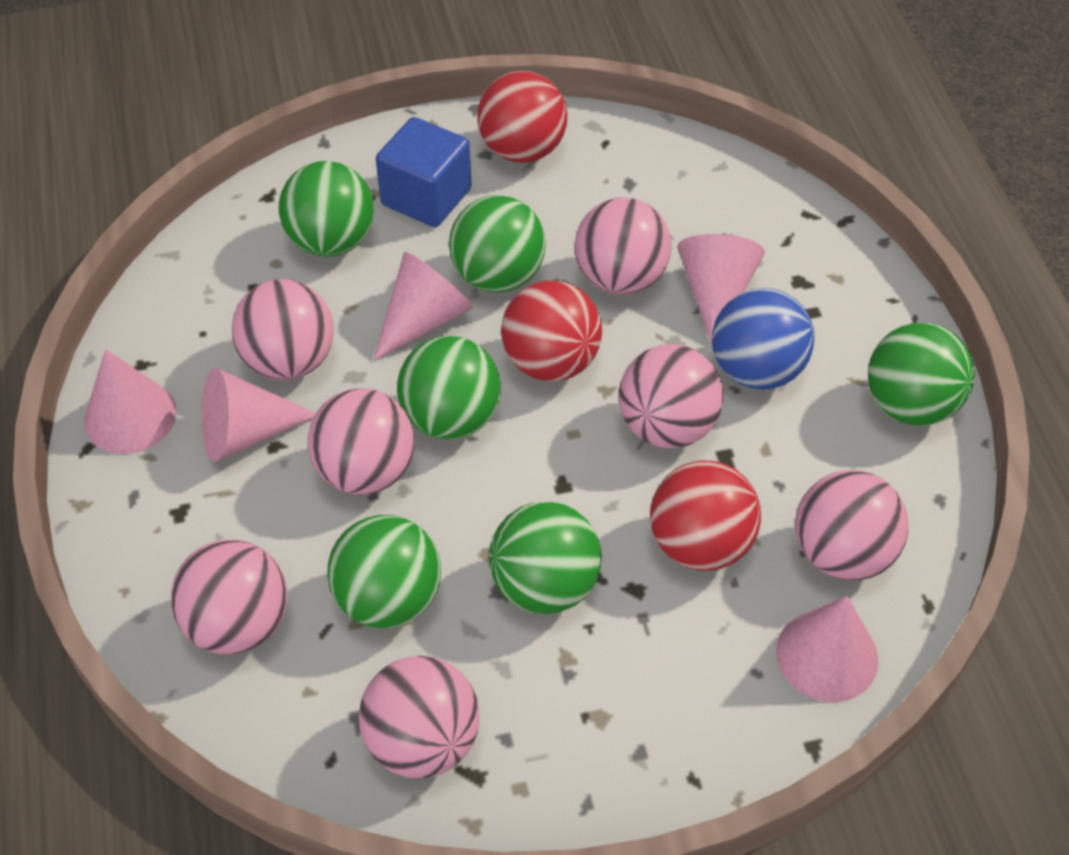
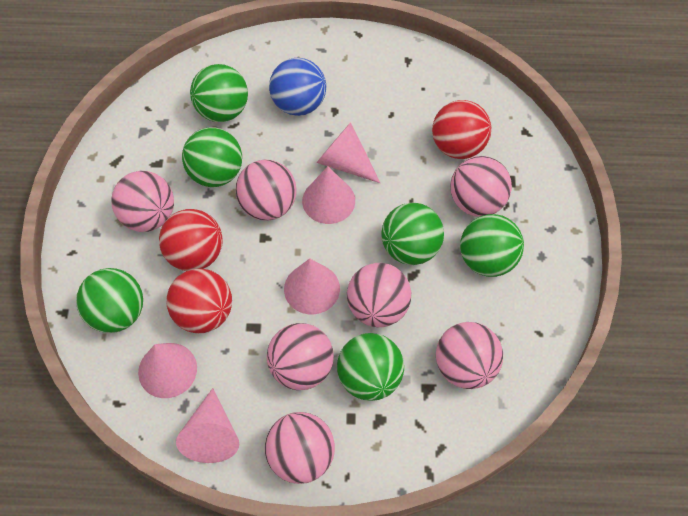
blue cube: [376,117,471,227] = 1 -> none = 0

